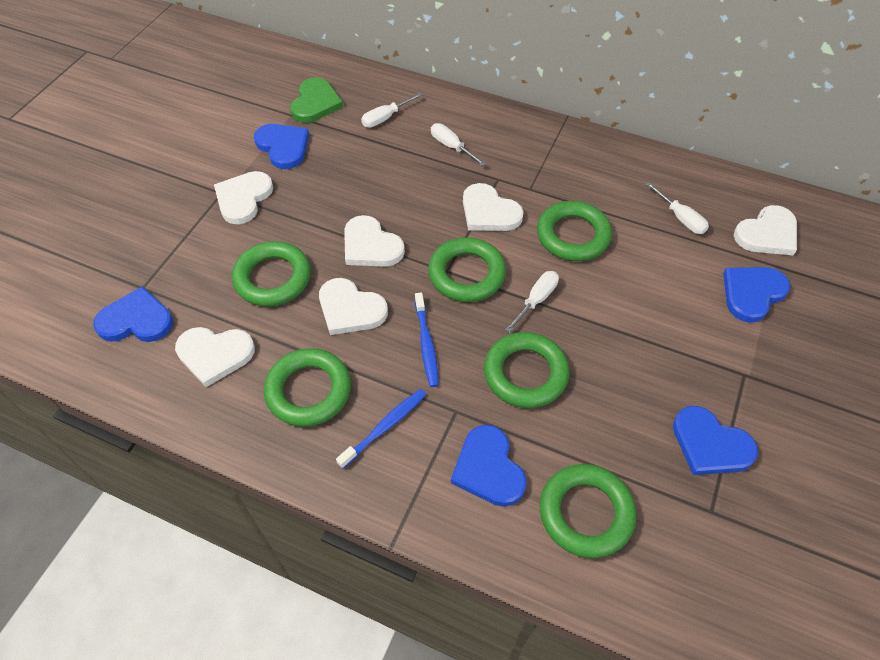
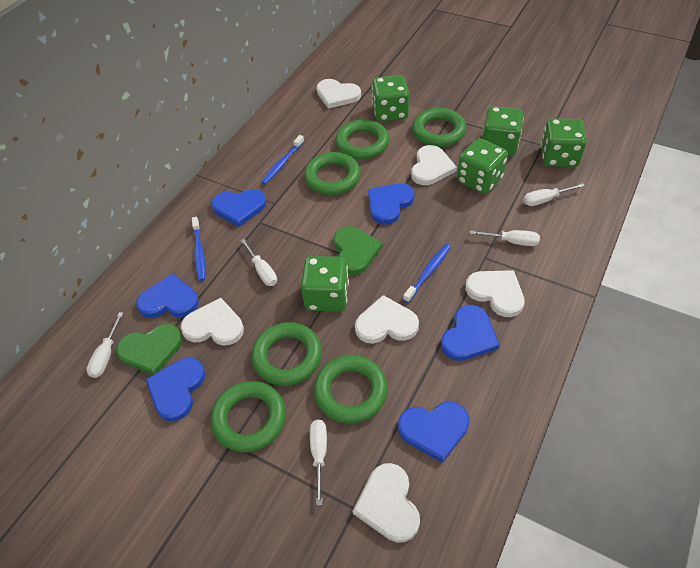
blue heart: [93,287,173,342] [254,124,309,169] [451,425,527,507] [673,406,758,475] [723,267,790,323] = 5 -> [136,273,199,318] [146,358,205,421] [211,189,267,227] [368,183,414,225] [398,402,470,463] [441,305,500,361] = 6
blue toothbrush: [336,389,426,469] [415,292,439,387] = 2 -> [192,217,206,281] [261,135,304,185] [403,244,451,303] = 3
green dice: none = 0 -> [301,256,349,312] [372,75,409,122] [457,138,508,194] [482,106,524,156] [541,118,587,167] = 5
green heart: [290,77,343,123] = 1 -> [116,324,183,375] [333,226,383,275] = 2
white screwdriver: [361,92,422,128] [431,123,486,166] [505,271,559,333] [645,182,709,234] = 4 -> [86,312,124,378] [240,238,277,286] [310,420,327,505] [470,230,540,246] [523,183,585,206] = 5

